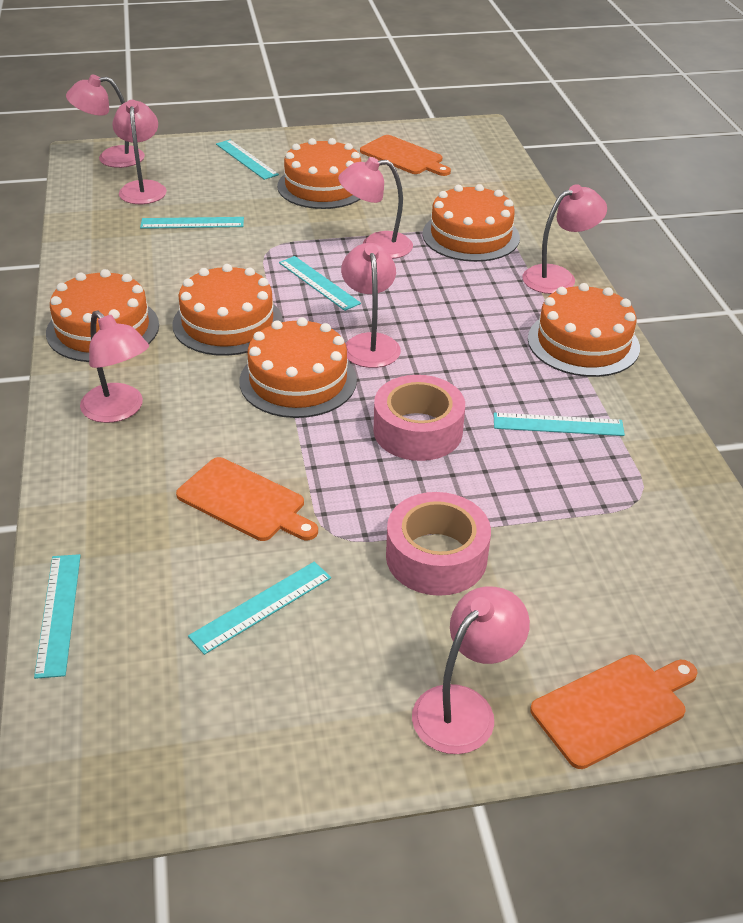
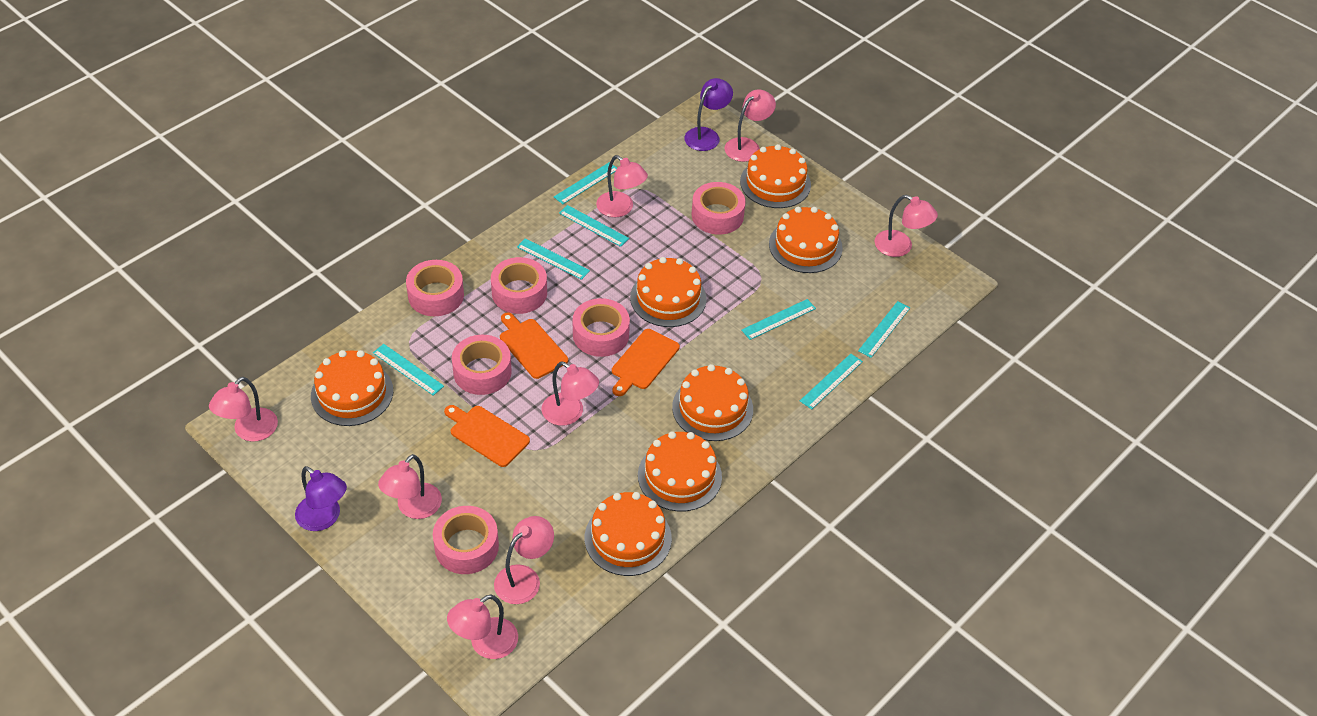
orange cake: [46,269,159,362] [172,264,283,356] [239,317,357,418] [277,138,361,209] [422,184,520,262] [528,283,640,377] = 6 -> [311,350,393,426] [585,492,672,576] [630,257,706,327] [638,431,722,511] [672,364,753,441] [740,144,811,208] [769,207,843,273] = 7
pink lamp: [66,74,145,168] [80,311,149,423] [112,100,167,204] [338,157,413,259] [341,243,401,368] [412,587,530,754] [522,184,607,294] = 7 -> [209,377,278,442] [378,454,442,519] [447,595,518,659] [494,516,554,604] [542,362,599,426] [596,155,648,217] [725,89,776,162] [875,195,938,257] = 8
pink tape: [373,375,465,461] [386,492,491,596] = 2 -> [406,260,464,316] [433,506,499,574] [452,335,512,395] [491,257,547,314] [573,298,630,357] [692,182,746,234] = 6
purple lamp: none = 0 -> [295,466,347,531] [684,78,733,151] = 2
turquoise ruler: [34,554,81,679] [140,217,244,229] [188,562,331,655] [216,140,279,180] [279,256,361,311] [494,413,625,436] = 6 -> [373,344,444,396] [517,238,590,280] [554,162,617,204] [559,205,629,247] [741,299,816,340] [800,354,863,410] [858,301,910,358] = 7

